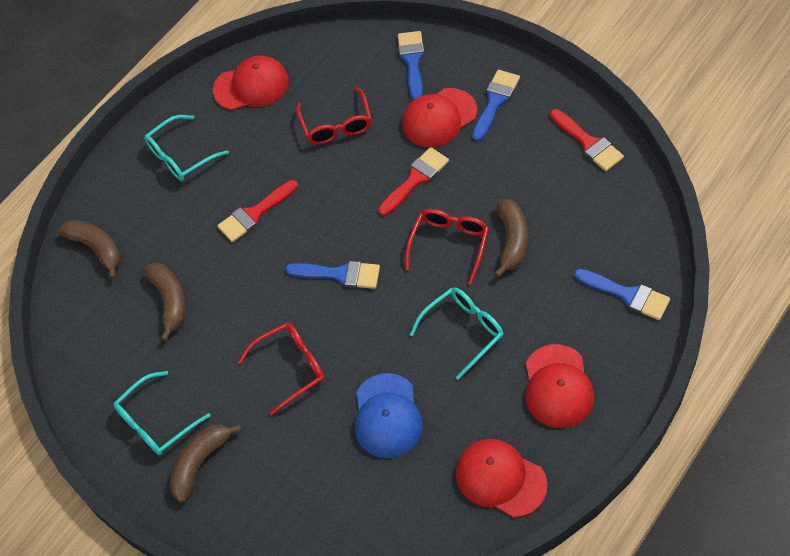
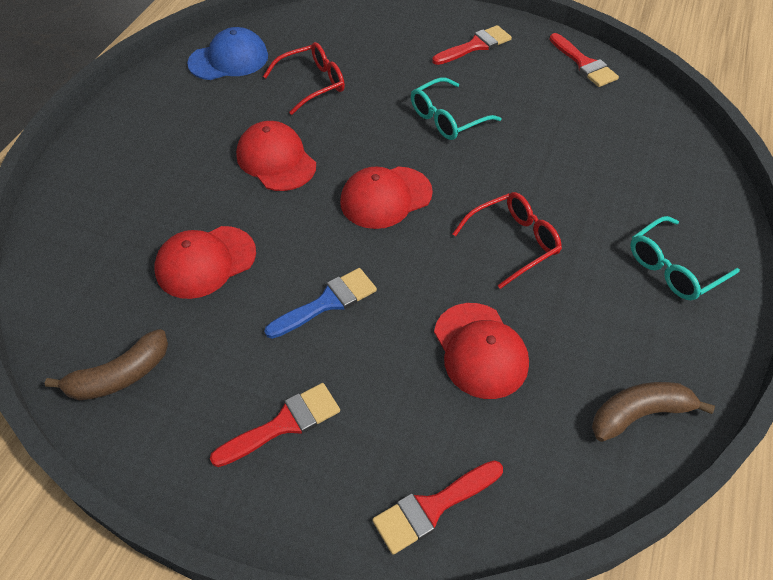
blue brush: [285,261,380,289] [398,31,424,100] [472,70,520,142] [574,268,670,320] = 4 -> [264,268,377,339] = 1
brown banana: [58,220,121,279] [144,263,186,341] [169,424,242,503] [494,199,528,278] = 4 -> [45,329,168,400] [592,382,715,442] = 2
red brush: [217,180,298,242] [378,147,449,216] [550,109,624,171] = 3 -> [210,383,340,467] [372,460,503,555] [432,25,512,65] [549,33,619,87] = 4
red glasses: [238,323,325,415] [296,87,372,145] [406,209,489,285] = 3 -> [263,42,345,115] [453,192,562,289] = 2
turquoise glasses: [113,371,211,455] [144,115,229,181] [410,287,504,380] = 3 -> [411,77,501,140] [630,216,740,300] = 2

